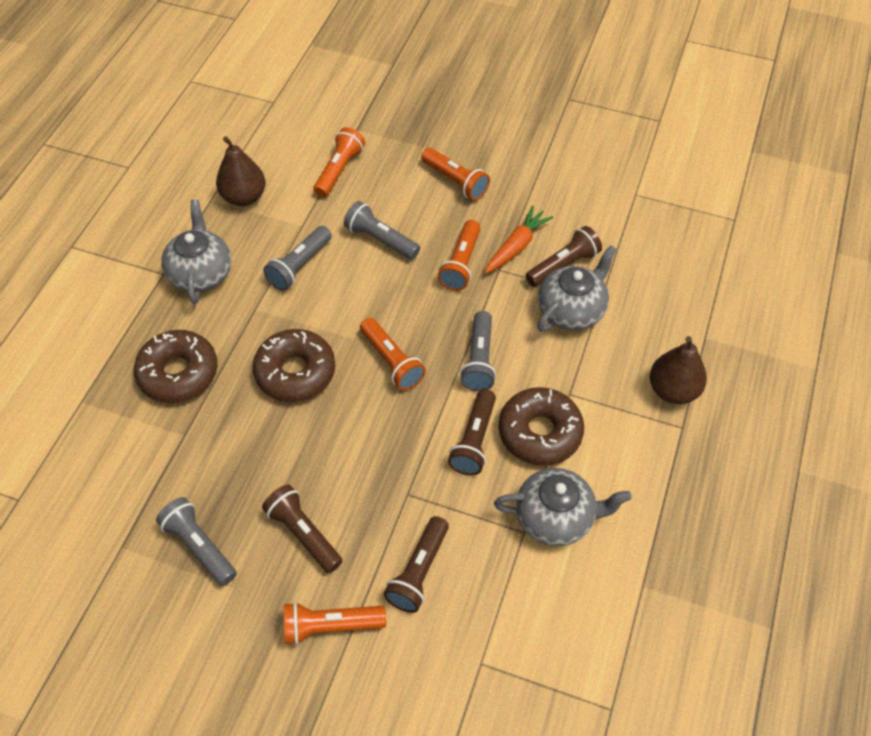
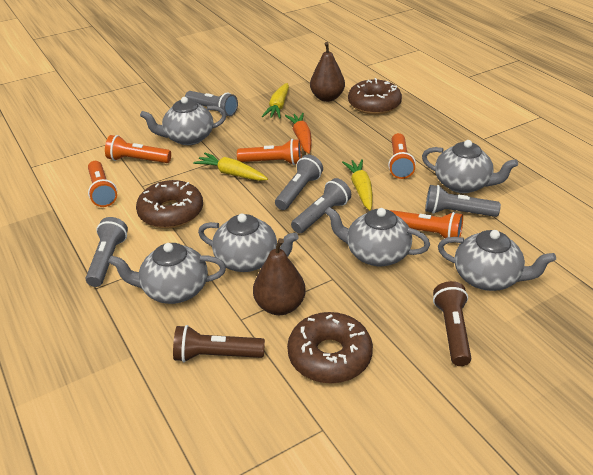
brown flashlight: [262,484,342,573] [384,516,449,613] [448,389,496,475] [525,226,602,287] = 4 -> [173,325,265,362] [433,281,471,366] = 2
grey flashlight: [156,497,237,586] [263,226,332,291] [344,201,420,259] [460,311,496,391] = 4 -> [86,217,128,287] [185,91,238,116] [275,155,323,210] [291,178,351,234] [425,185,501,217] = 5
grey teapot: [161,200,231,304] [494,468,632,546] [538,245,617,332] = 3 -> [108,243,226,304] [140,97,226,145] [198,214,299,272] [325,207,430,266] [422,140,518,193] [438,230,556,291] = 6
yellow carrot: none = 0 -> [193,153,268,181] [262,83,289,119] [342,159,373,210] = 3

